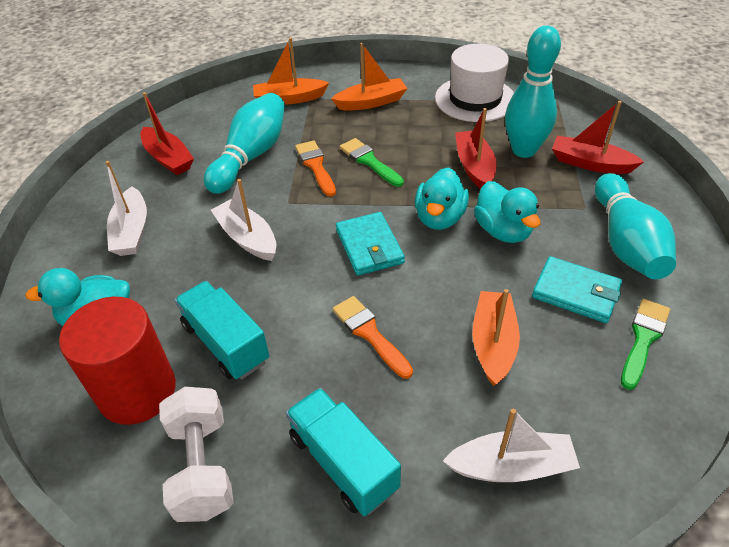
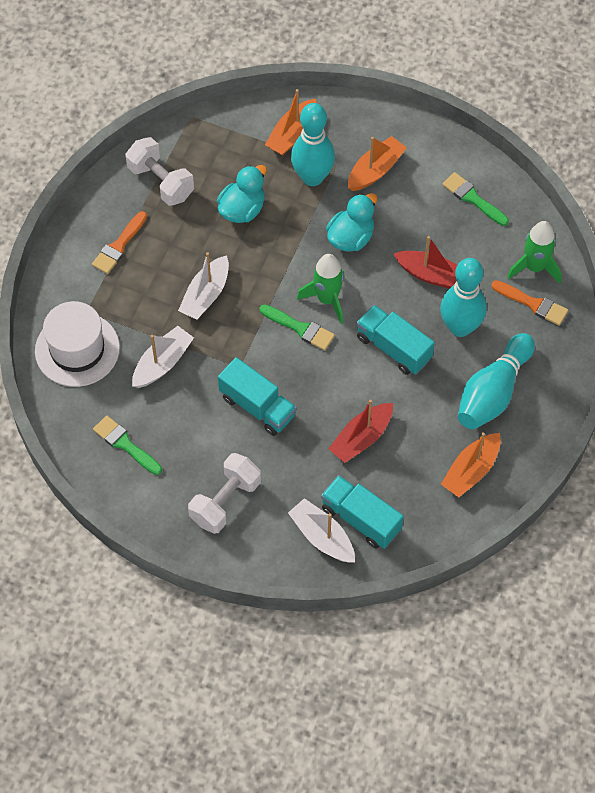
green brush: [340,138,404,187] [621,299,670,390] = 2 -> [93,416,162,475] [260,304,335,350] [442,172,509,226] = 3
green rocket: none = 0 -> [297,254,345,324] [507,221,562,284] = 2
red boat: [141,92,194,175] [455,108,497,189] [552,101,644,174] = 3 -> [328,400,393,463] [394,236,457,289] = 2
red cylinder: [59,297,176,425] = 1 -> none = 0
turquoise duck: [25,268,130,326] [415,167,469,230] [474,181,541,243] = 3 -> [217,165,267,223] [326,193,377,251] = 2
turquoise truck: [175,281,269,379] [286,388,401,516] = 2 -> [218,357,297,436] [321,475,404,549] [356,305,435,375] = 3
turquoise wallet: [336,212,405,276] [532,256,622,323] = 2 -> none = 0
white dumbbell: [159,387,234,522] = 1 -> [126,137,194,206] [188,453,261,534] = 2

